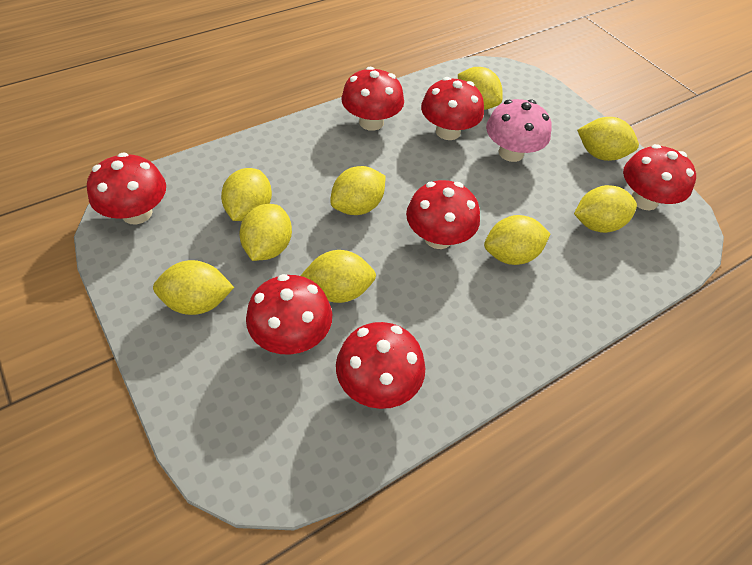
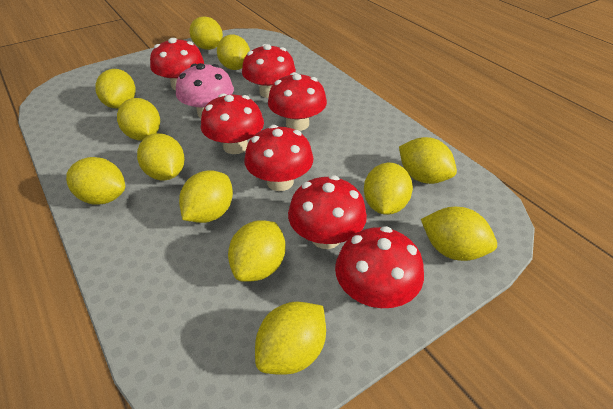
yellow lemon: [153,260,234,315] [221,168,272,221] [240,204,292,261] [301,250,376,303] [330,166,386,215] [458,67,503,110] [484,215,550,265] [574,185,637,233] [577,117,639,161] = 9 -> [66,157,125,205] [95,69,136,109] [117,98,160,141] [137,133,184,180] [179,170,233,223] [189,16,223,50] [217,35,250,70] [228,220,285,282] [255,302,326,375] [364,163,413,215] [399,137,457,184] [421,207,497,261] = 12

